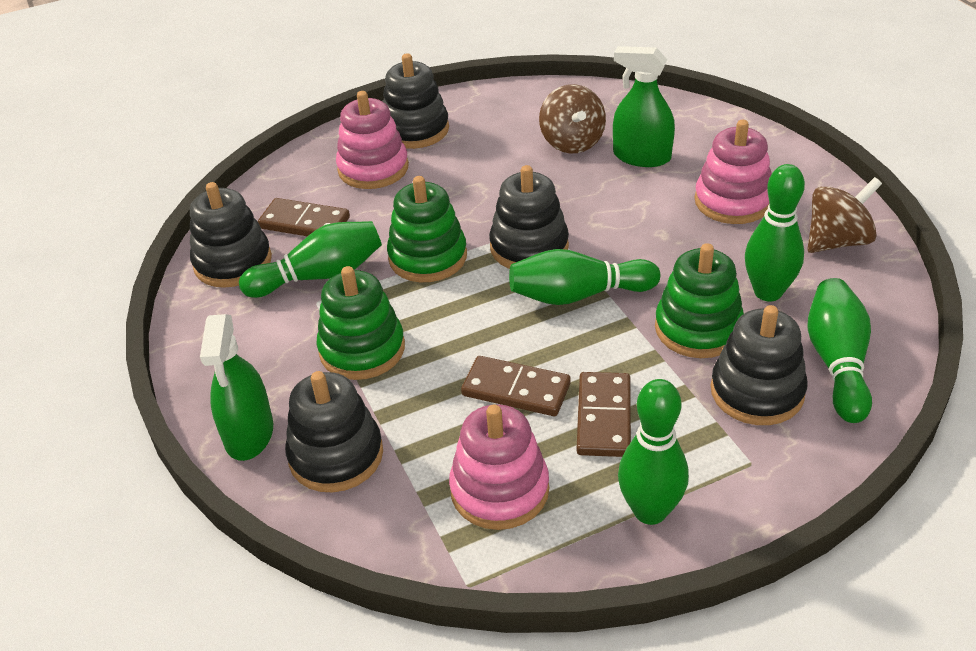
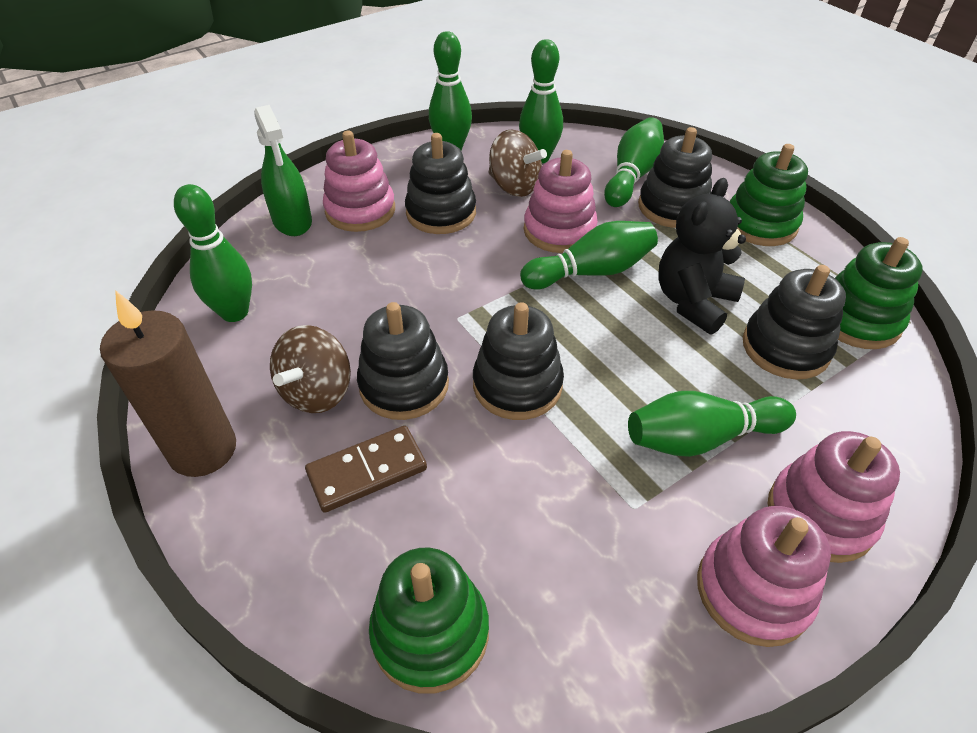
black teddy bear: none = 0 -> [658,178,746,335] = 1
brown candle: none = 0 -> [100,290,236,477] = 1
brown domino: [258,198,350,236] [461,356,571,416] [577,372,631,457] = 3 -> [305,426,427,513] = 1
green bowling pin: [239,221,382,298] [509,249,660,305] [618,379,689,525] [745,164,805,302] [807,278,872,423] = 5 -> [174,184,252,322] [429,31,472,150] [519,39,563,163] [520,221,658,289] [604,117,664,207] [628,391,796,457] = 6
green spray bottle: [200,314,273,461] [613,46,675,167] = 2 -> [254,105,312,236] = 1
pink stacking toy: [336,91,409,189] [449,404,549,530] [694,120,772,224] = 3 -> [323,131,395,232] [524,150,598,253] [697,506,831,647] [768,431,900,563] = 4

